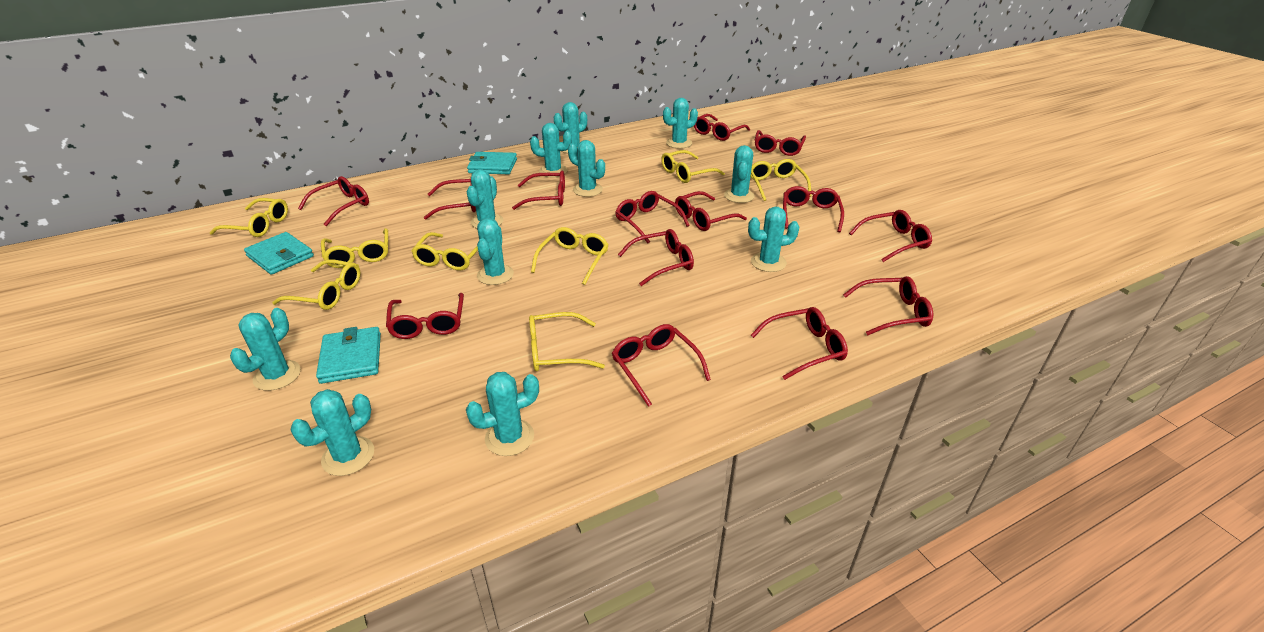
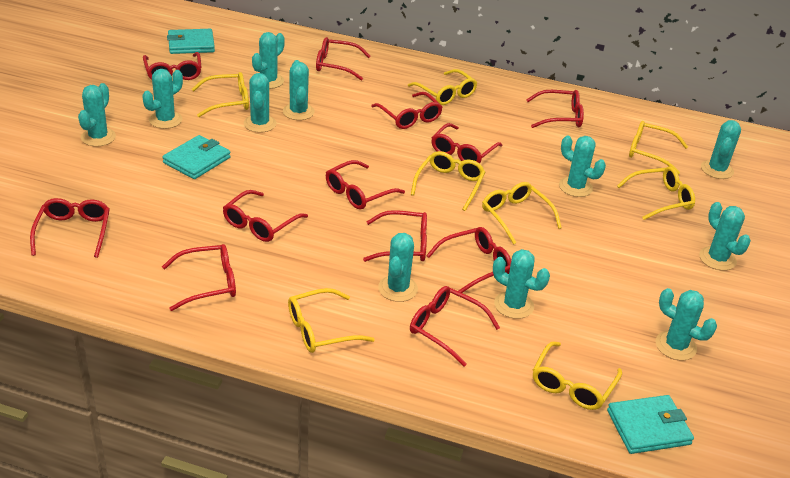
red glasses: [298,176,369,226] [386,293,464,339] [424,178,476,220] [512,171,565,210] [612,324,711,407] [615,191,689,243] [618,229,694,286] [675,191,747,231] [694,114,750,141] [751,307,848,380] [755,130,806,156] [783,186,844,232] [843,276,933,335] [849,210,932,262] = 14 -> [30,198,110,258] [143,52,201,80] [162,244,236,311] [223,190,308,242] [316,37,371,81] [326,160,405,210] [363,210,427,262] [371,92,442,129] [410,286,500,367] [426,227,511,293] [431,123,503,164] [526,90,584,128] = 12

